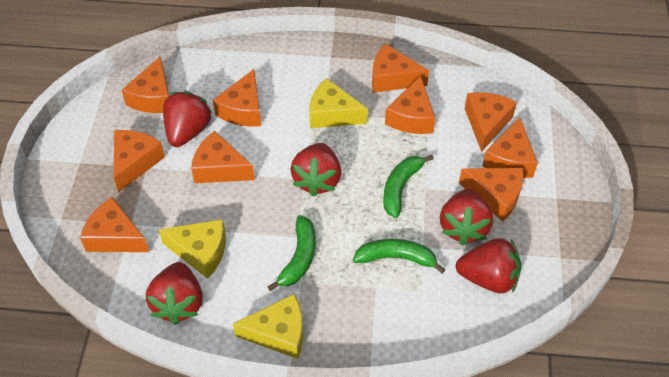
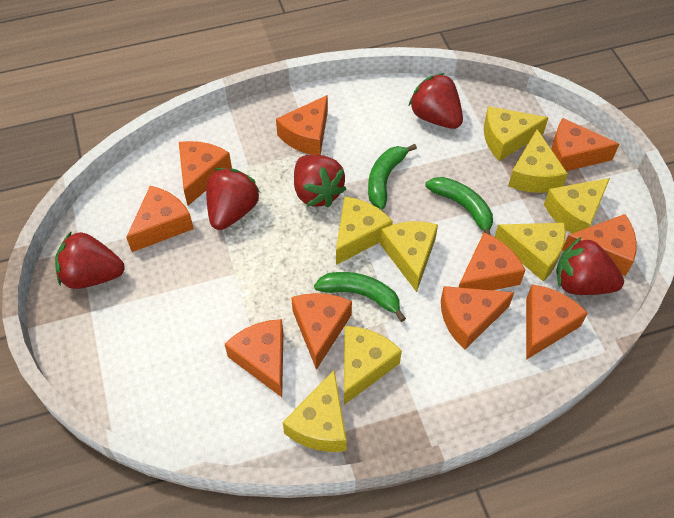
yellow cheese: [158,219,226,279] [233,294,303,359] [309,78,368,128] = 3 -> [283,370,347,452] [336,197,393,265] [344,326,402,405] [380,221,438,292] [484,106,549,161] [495,223,566,281] [508,129,568,193] [544,178,610,234] = 8

